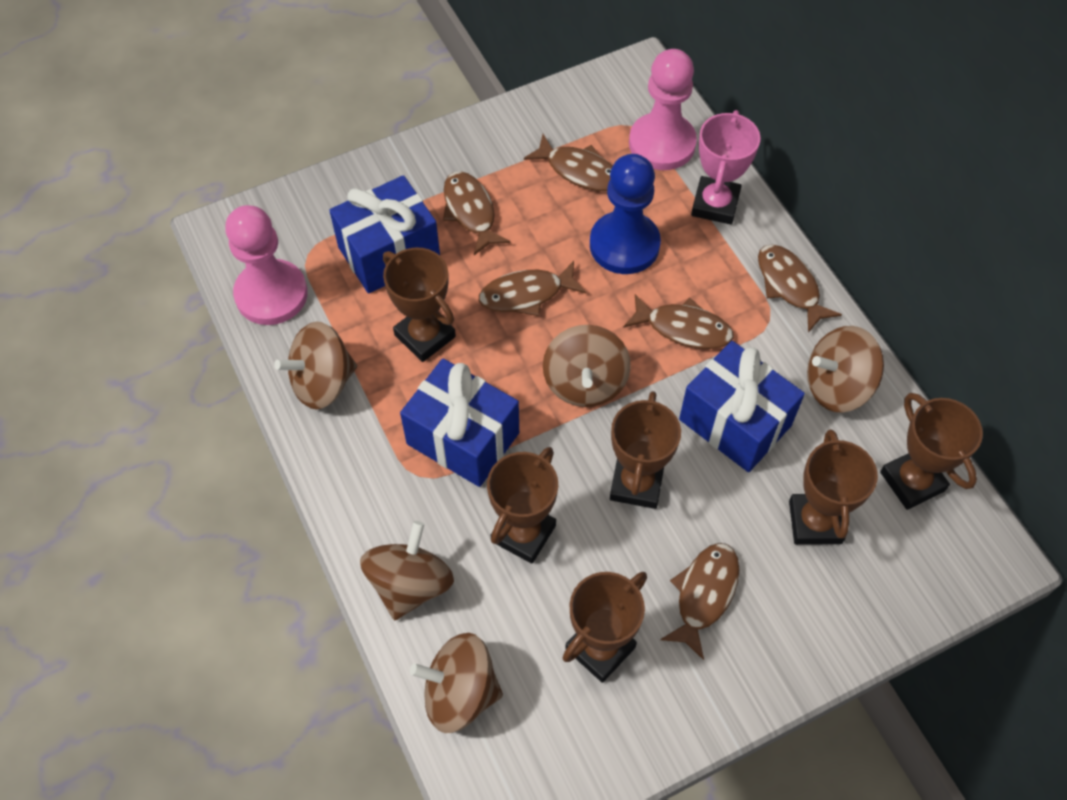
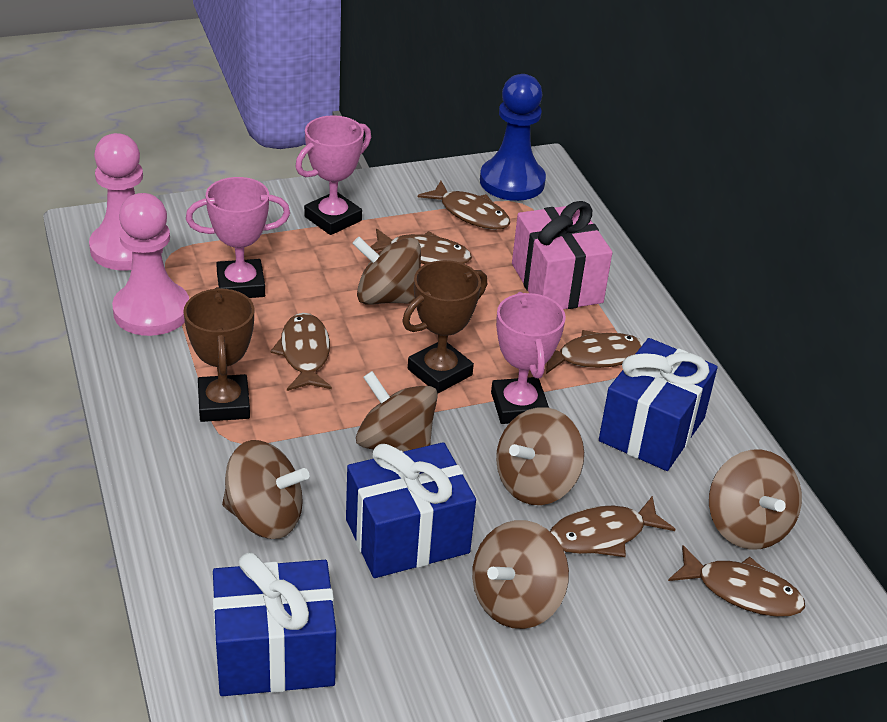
brown spinning top: [274,322,357,410] [360,521,454,620] [410,633,503,733] [543,325,631,407] [807,326,884,412] = 5 -> [222,440,309,539] [352,237,421,305] [356,371,438,452] [472,520,569,629] [496,407,584,505] [709,450,802,550] = 6
brown trophy: [383,248,456,362] [487,447,558,564] [563,572,647,683] [610,391,681,509] [789,429,878,545] [880,393,983,510] = 6 -> [184,287,254,422] [402,260,487,393] = 2
pink gift: none = 0 -> [512,201,613,309] = 1
pink trophy: [691,110,761,225] = 1 -> [186,177,290,298] [295,115,371,235] [491,292,566,424] = 3

